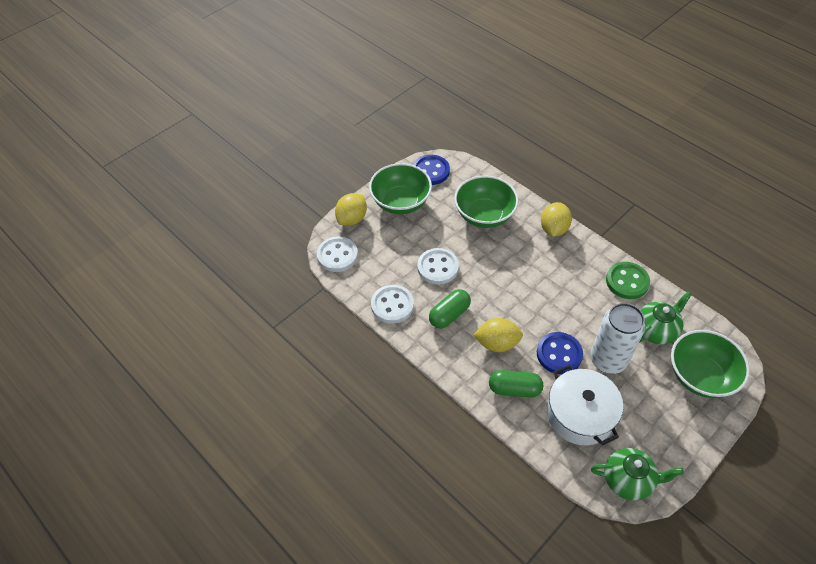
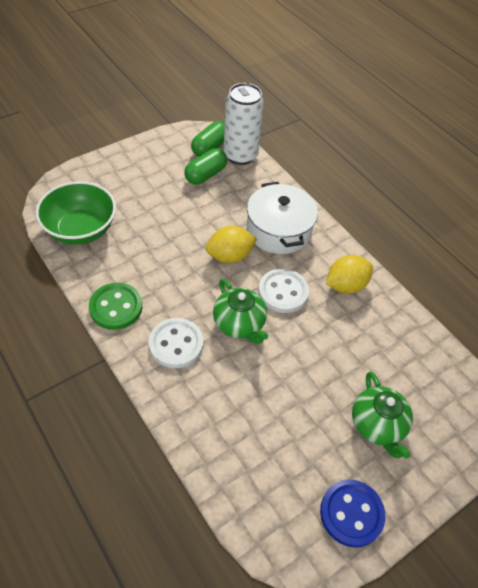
blue button: [413,155,450,185] [537,332,583,374] = 2 -> [320,479,385,548] = 1
green bowl: [369,163,432,214] [454,176,519,228] [671,330,750,398] = 3 -> [36,181,116,245] = 1
white button: [317,237,358,272] [371,285,414,324] [417,248,459,285] = 3 -> [148,318,203,368] [258,268,309,313] = 2
yellow lemon: [335,193,367,226] [473,318,523,352] [541,202,572,237] = 3 -> [206,226,257,263] [326,255,373,294] = 2

